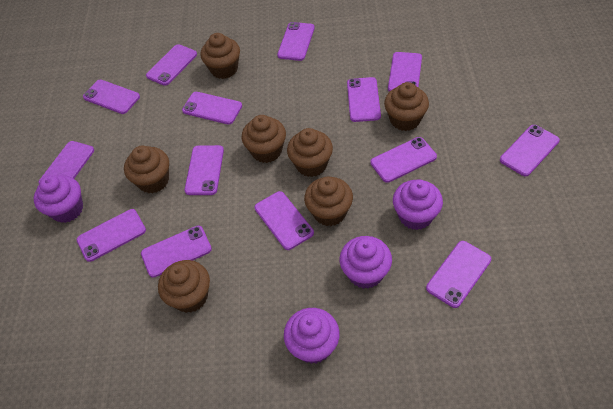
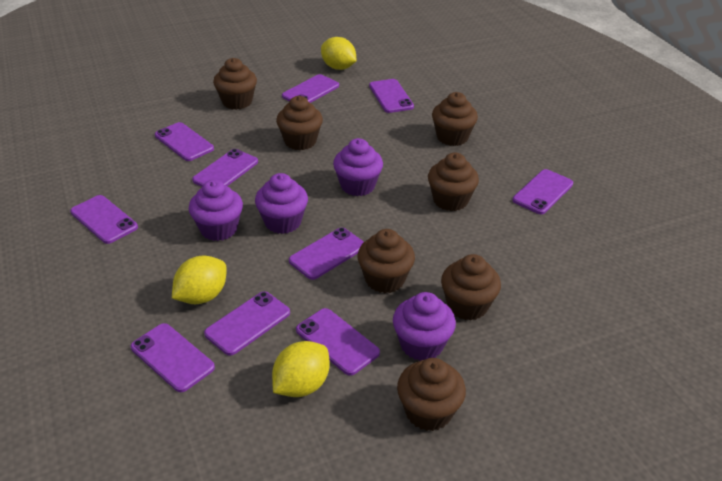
purple phone: [38,141,94,183] [77,209,146,262] [83,80,140,114] [141,226,212,278] [146,44,197,86] [182,92,242,125] [184,145,224,195] [255,191,314,250] [277,22,315,61] [347,77,381,122] [370,137,437,183] [388,52,422,92] [426,241,491,308] [500,125,560,176] = 14 -> [70,195,138,244] [131,323,215,392] [155,122,214,161] [192,149,258,187] [204,291,290,356] [282,74,339,103] [289,228,364,280] [296,308,380,376] [369,79,414,113] [513,169,573,214] = 10
yellow lemon: none = 0 -> [172,255,226,304] [272,341,329,397] [321,37,356,70] = 3

